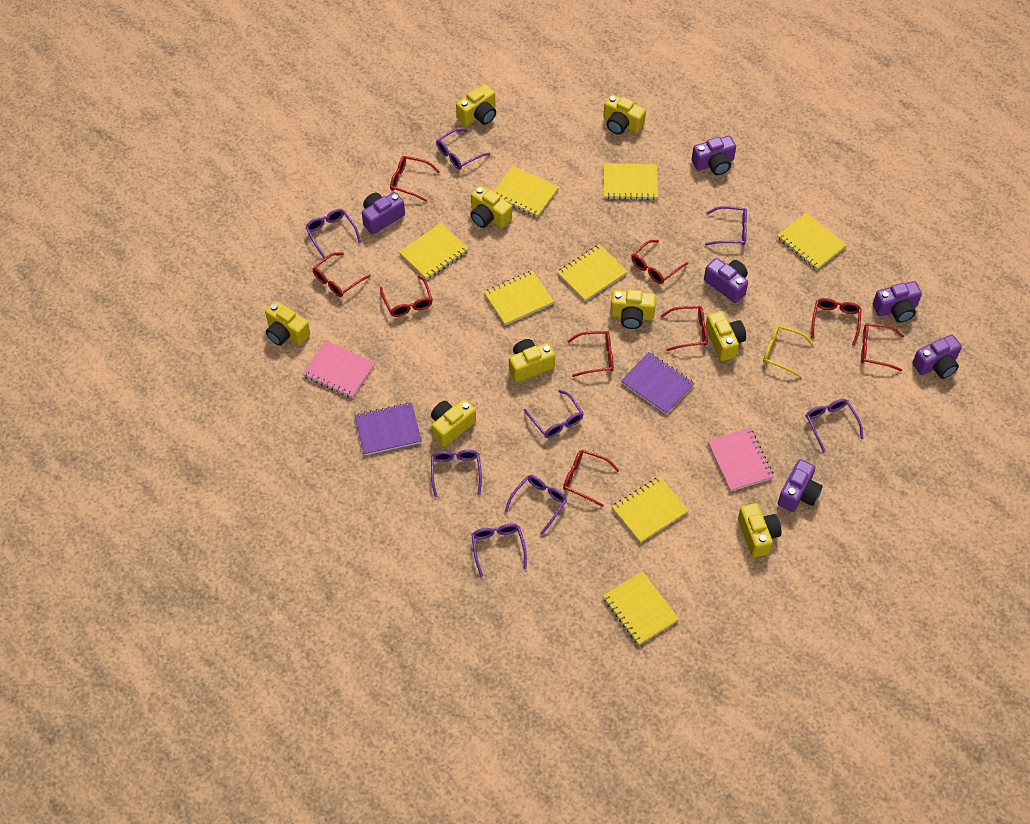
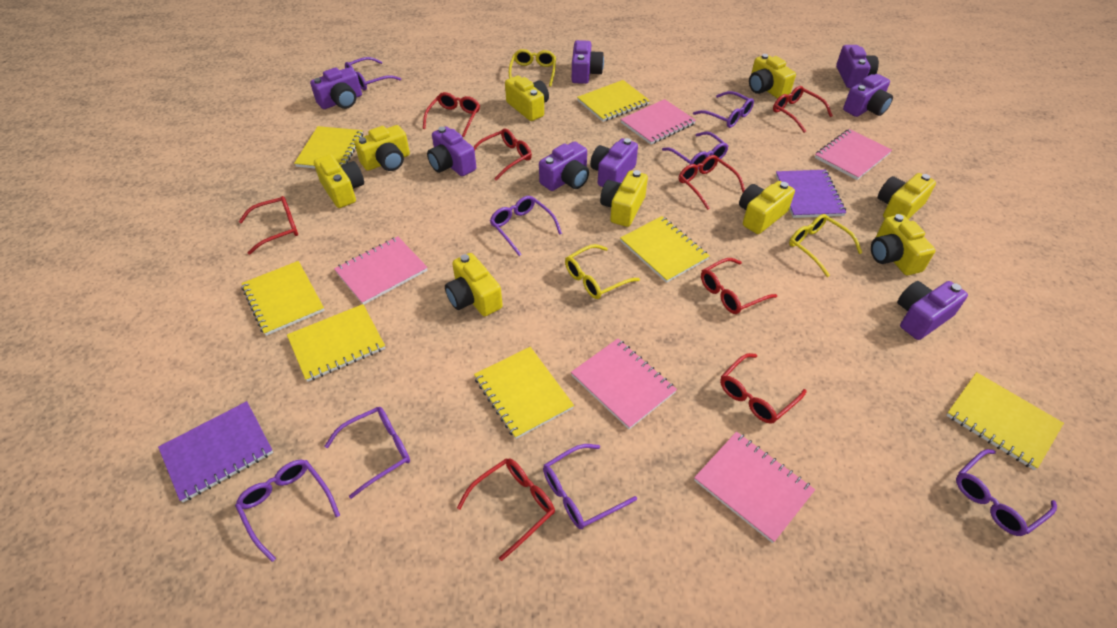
pink notebook: [303,341,375,398] [708,428,774,492] = 2 -> [334,236,428,305] [571,339,677,429] [621,99,696,145] [694,432,815,543] [815,129,892,180] = 5
purple camera: [362,192,405,234] [692,136,736,175] [704,258,748,303] [778,459,823,512] [873,281,922,323] [912,335,962,379] = 6 -> [310,67,362,109] [427,126,476,176] [539,141,589,191] [572,40,604,84] [590,138,638,187] [836,45,879,88] [843,74,893,117] [897,281,968,340] = 8
red glasses: [312,252,371,297] [380,276,433,317] [390,156,440,202] [563,450,620,507] [567,331,614,377] [631,240,688,284] [661,306,708,351] [811,298,861,346] [861,323,904,371] = 9 -> [239,196,298,255] [423,92,480,137] [457,458,555,561] [474,128,532,181] [679,155,745,210] [701,258,777,314] [720,353,807,424] [773,86,833,133] = 8
yellow glasses: [763,325,814,378] = 1 -> [509,49,556,87] [565,244,640,299] [789,214,862,277] = 3
yellow notebook: [399,223,469,280] [484,270,554,325] [493,166,559,218] [557,244,628,302] [603,571,679,645] [604,164,658,200] [612,477,689,543] [777,213,847,270] = 8 -> [241,261,325,336] [287,304,385,382] [294,126,363,168] [474,347,574,439] [577,80,650,122] [620,216,709,283] [946,372,1064,470] = 7

